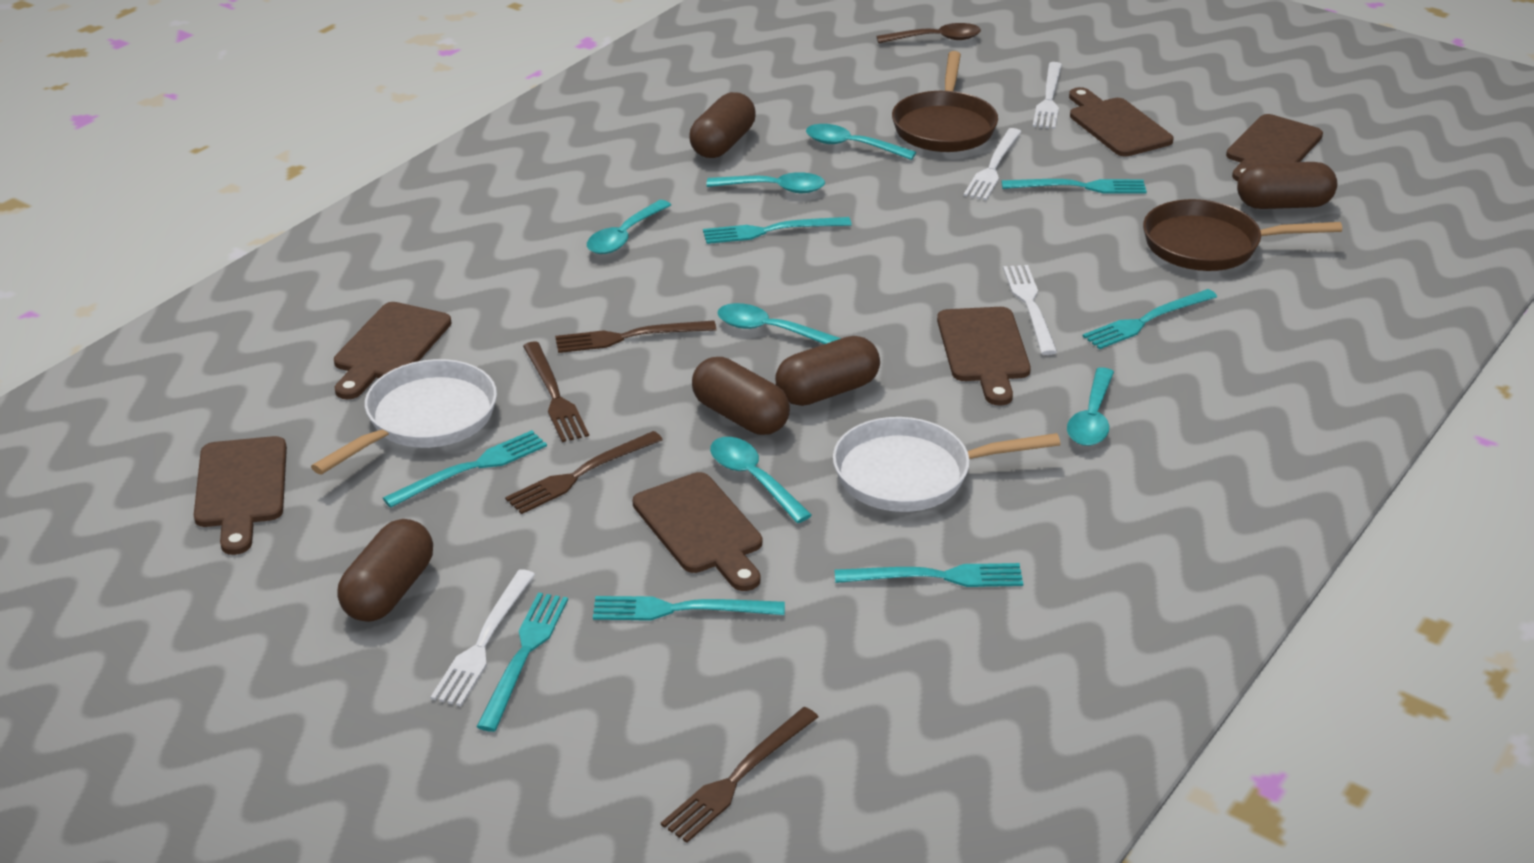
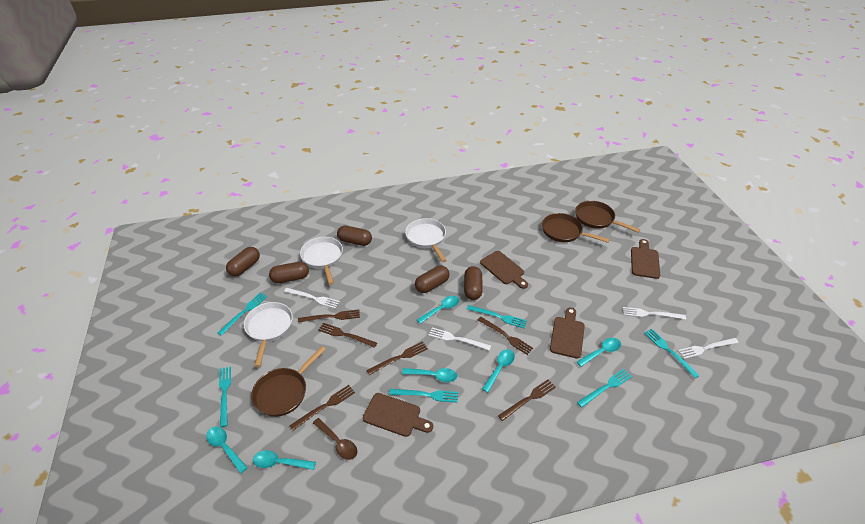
brown cutting board: [194,436,287,555] [334,302,452,399] [633,472,762,591] [937,307,1031,405] [1069,87,1174,157] [1226,114,1323,181] = 6 -> [363,393,433,437] [480,251,528,289] [550,307,585,359] [631,239,660,279] = 4
brown fork: [505,431,663,514] [523,342,589,442] [555,320,716,353] [661,707,818,843] = 4 -> [290,385,355,431] [298,310,360,323] [318,323,377,348] [366,341,428,375] [478,317,533,355] [498,379,556,421] = 6
brown pan: [892,51,998,152] [1143,199,1342,271] = 2 -> [251,346,326,417] [542,213,610,243] [575,201,640,233] = 3
turquoise fork: [383,430,547,508] [476,592,568,732] [593,596,785,621] [703,217,851,244] [834,563,1023,587] [1001,179,1147,193] [1083,289,1217,349] = 7 -> [218,293,267,336] [219,366,231,427] [389,389,458,403] [467,305,527,328] [577,369,632,408] [644,329,700,378] = 6
white pan: [311,359,497,474] [833,417,1060,512] = 2 -> [244,302,293,367] [300,237,343,285] [405,218,447,262] = 3

